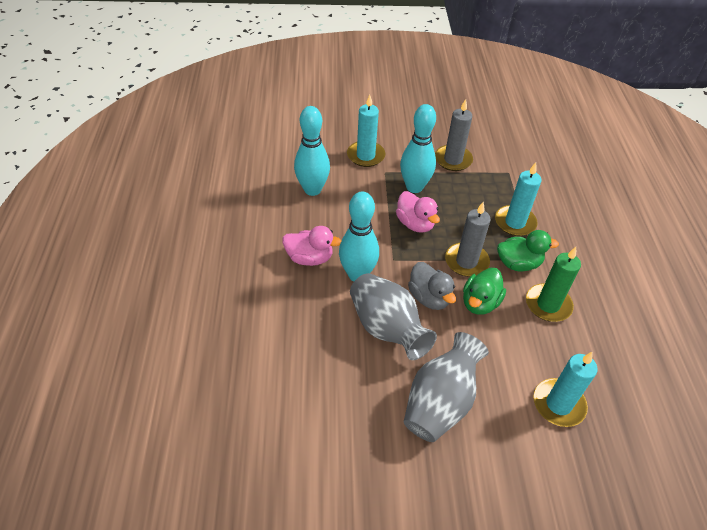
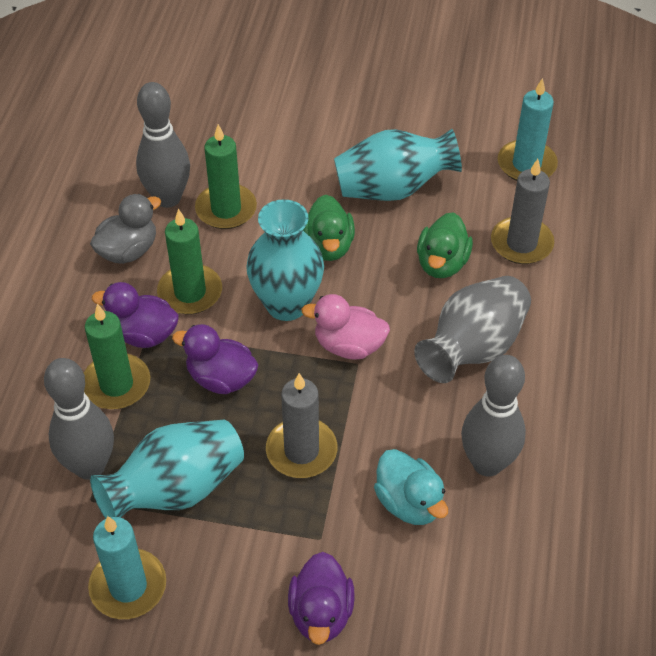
green candle: [526,247,581,322] = 1 -> [84,304,150,409] [157,209,222,315] [195,124,257,229] = 3
grey bowling pin: none = 0 -> [44,358,114,480] [136,82,190,208] [461,355,526,477] = 3
grey vase: [350,273,437,360] [404,332,489,442] = 2 -> [414,276,531,383] = 1
pink duck: [282,226,342,266] [396,191,440,233] = 2 -> [301,294,390,360] = 1
purple duck: none = 0 -> [92,282,179,348] [172,324,259,394] [288,552,355,645] = 3
turquoise bowling pin: [294,106,330,196] [339,192,379,281] [400,104,436,193] = 3 -> none = 0
turquoise candle: [347,95,385,167] [495,163,541,236] [533,352,598,427] = 3 -> [88,516,166,619] [498,78,558,181] = 2
turquoise duck: none = 0 -> [374,449,448,525] = 1
turquoise vase: none = 0 -> [90,420,244,519] [246,199,324,321] [334,129,462,201] = 3

